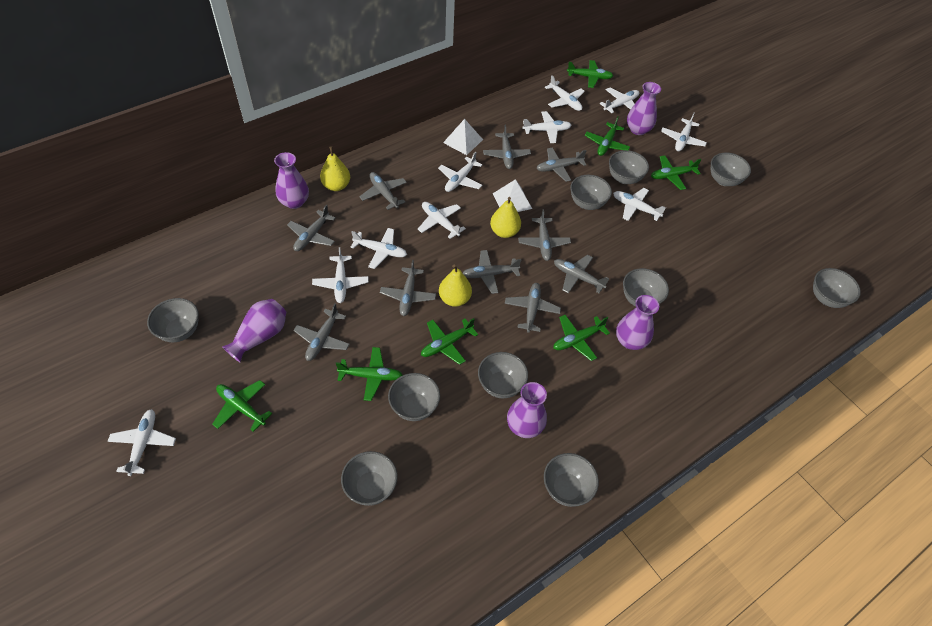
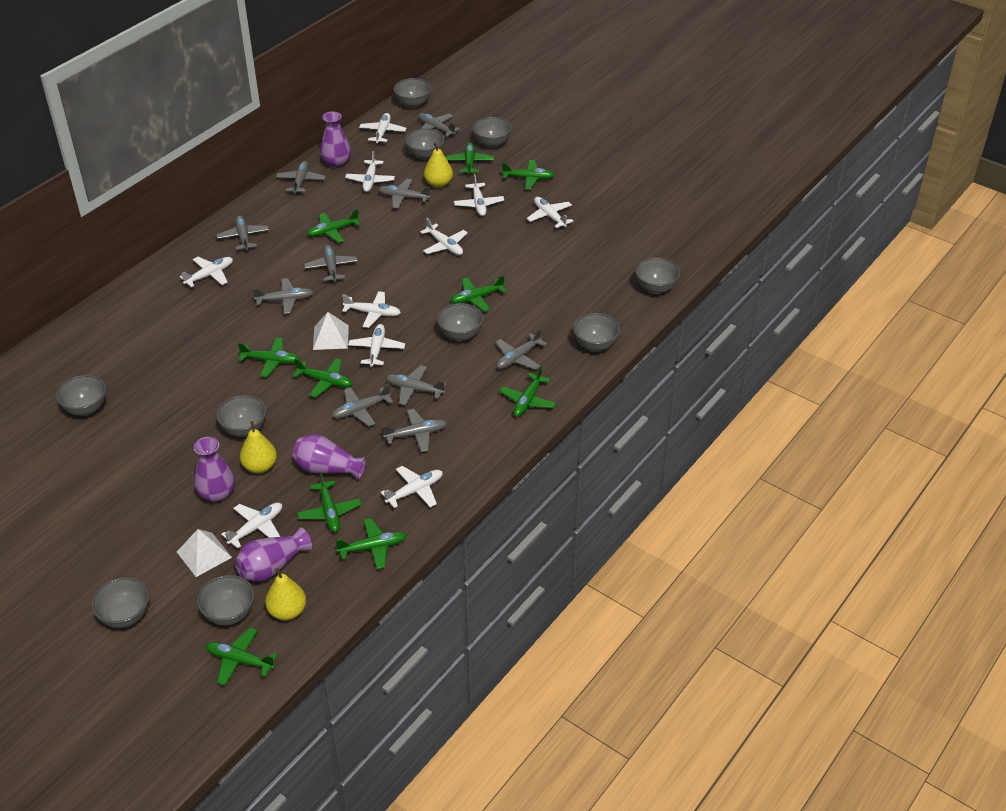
green plane: [212,380,272,432] [336,347,403,401] [421,318,478,365] [553,315,610,361] [567,60,613,88] [585,116,630,156] [651,155,701,190] = 7 -> [206,628,278,686] [238,338,300,377] [293,358,353,398] [297,472,362,532] [307,209,361,243] [335,518,407,569] [446,142,494,175] [450,275,507,312] [499,365,556,417] [502,160,555,189] = 10
purple vase: [222,299,286,362] [274,152,309,209] [507,382,547,438] [616,295,659,350] [627,82,661,135] = 5 -> [194,437,235,503] [235,527,312,582] [292,434,366,480] [320,111,351,168] = 4

